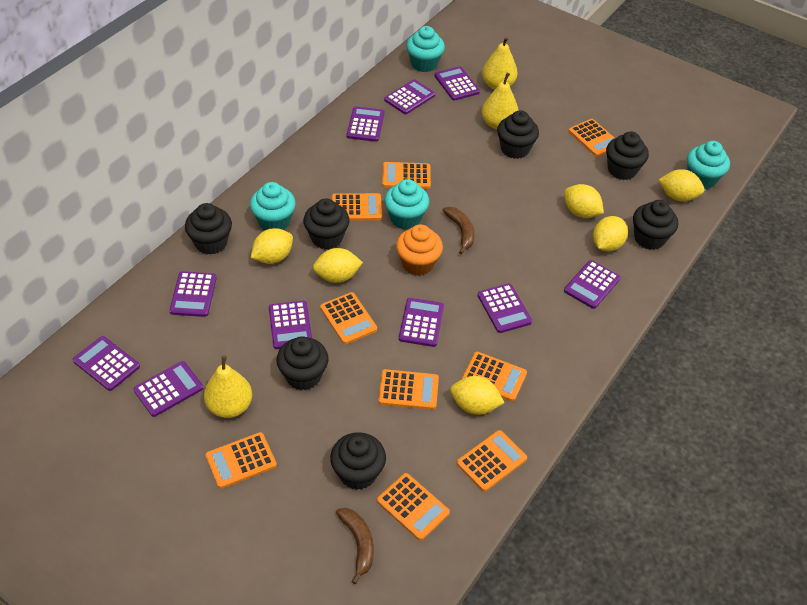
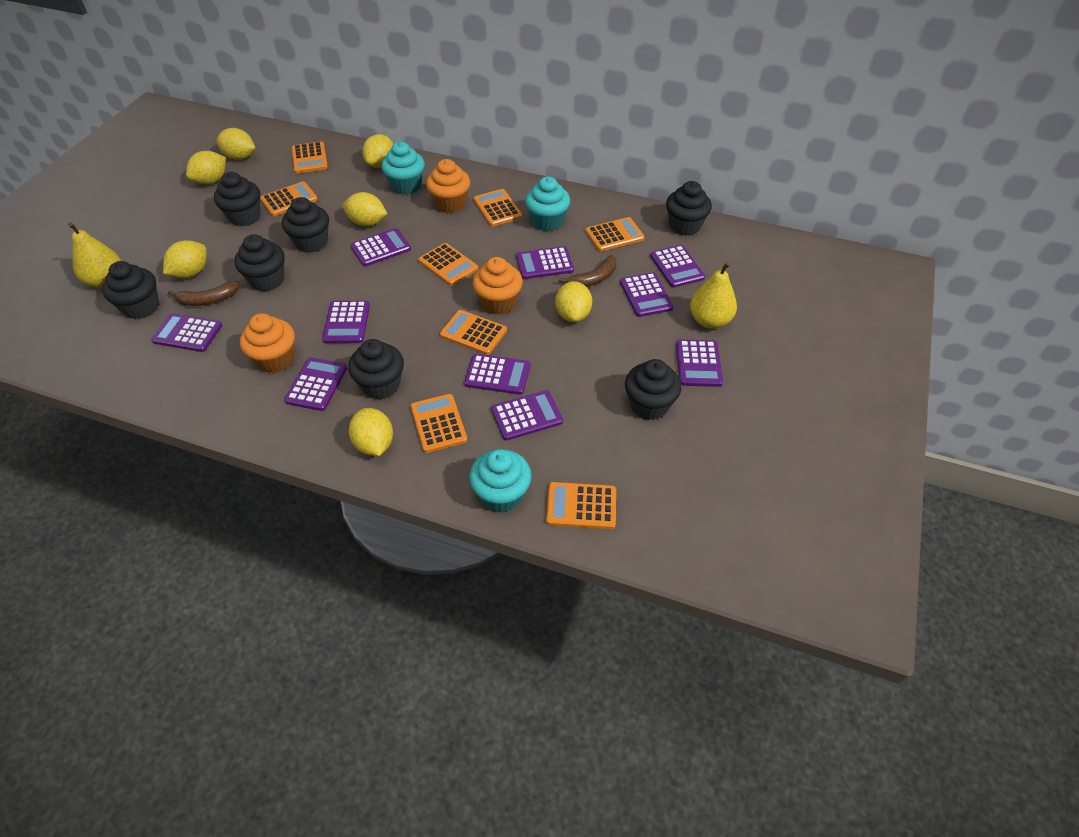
orange calculator: [205,432,277,489] [320,292,377,344] [332,193,382,221] [377,473,450,541] [378,369,439,410] [382,162,431,189] [457,430,527,492] [462,352,527,402] [568,119,614,157] = 9 -> [260,181,318,216] [292,141,328,173] [410,394,467,453] [419,243,478,286] [440,310,507,355] [473,189,522,227] [546,482,616,529] [585,217,645,252] = 8
orange cupcake: [396,224,443,276] = 1 -> [240,313,295,373] [426,159,470,213] [472,257,523,315] = 3
turquoise cupcake: [250,182,296,230] [384,179,429,229] [406,26,445,72] [687,141,730,189] = 4 -> [382,142,425,195] [469,449,532,513] [525,176,570,231] = 3
yellow lemon: [251,228,293,264] [313,248,363,283] [450,376,504,415] [564,184,604,218] [593,216,628,252] [659,169,704,201] = 6 -> [163,240,207,278] [186,151,226,184] [216,128,255,160] [343,192,387,227] [349,408,393,456] [362,134,393,168] [555,281,592,322] = 7
yellow pear: [204,355,252,418] [482,36,518,90] [482,73,519,130] = 3 -> [68,222,121,288] [690,262,737,329] = 2

